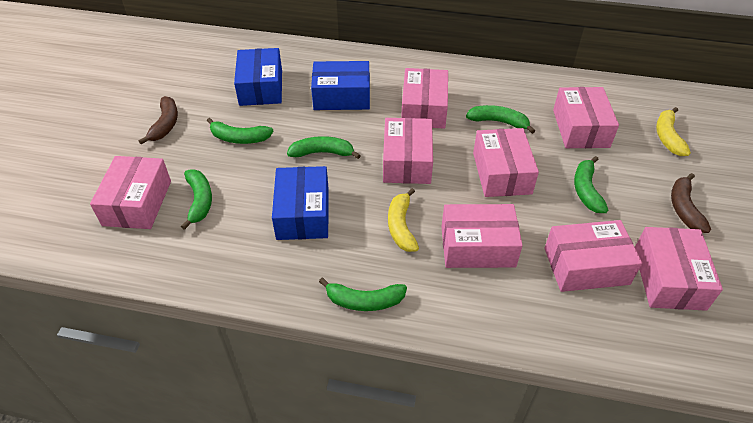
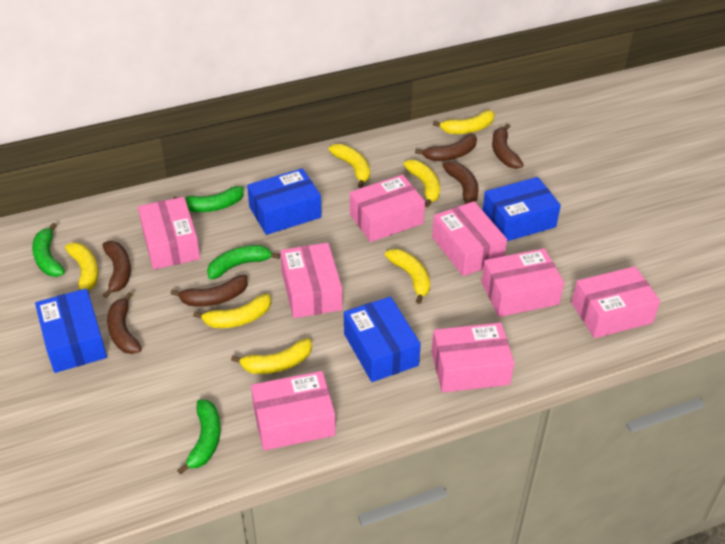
blue box: [234,48,282,106] [272,166,329,240] [311,61,370,110] = 3 -> [35,288,107,373] [247,168,322,235] [344,296,421,382] [483,177,561,241] = 4
brown banana: [139,96,178,144] [671,173,711,233] = 2 -> [102,241,131,298] [107,292,142,354] [170,275,248,307] [415,134,477,161] [443,161,479,204] [492,124,524,169] = 6
green banana: [181,169,212,230] [207,118,273,144] [287,136,361,159] [319,278,407,311] [466,105,535,134] [574,156,608,213] = 6 -> [32,223,65,277] [173,186,244,212] [177,400,221,475] [207,245,280,279] = 4
yellow banana: [388,188,419,252] [656,107,691,156] = 2 -> [65,243,98,291] [193,294,271,328] [231,338,312,374] [329,144,370,188] [385,249,430,304] [403,160,440,208] [433,110,495,134] = 7

